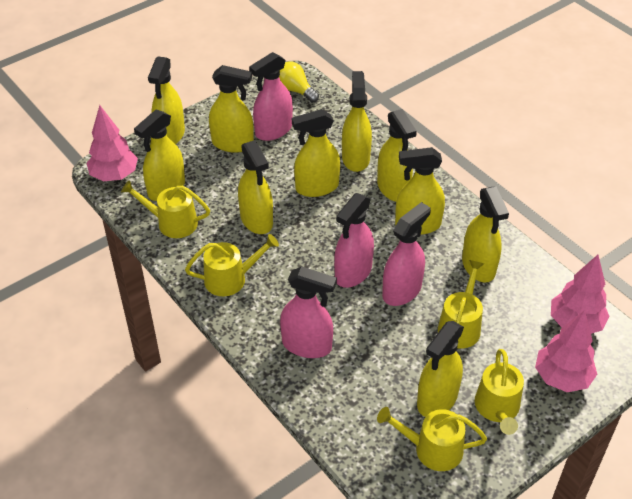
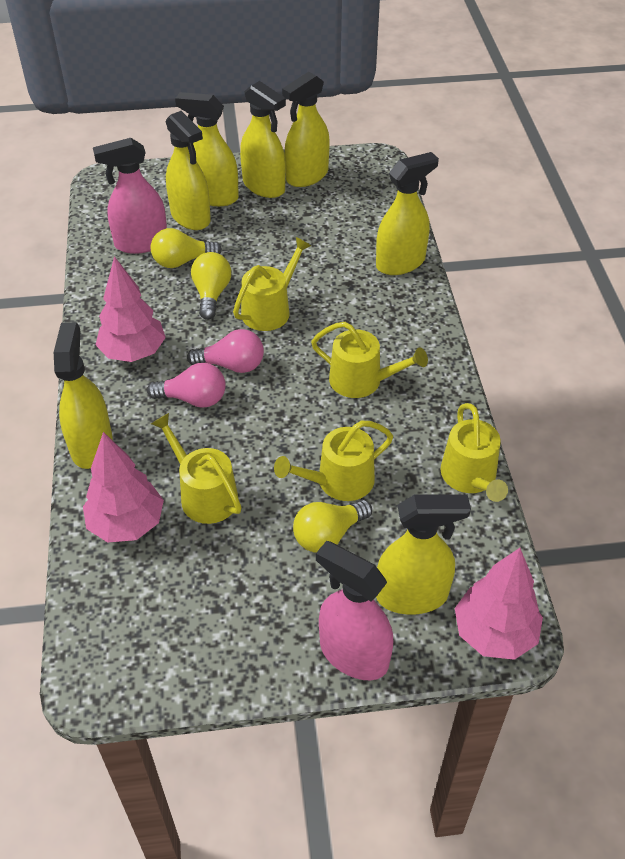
pink light bulb: none = 0 -> [147,363,226,408] [187,329,264,373] = 2
pink spray bottle: [249,52,293,141] [280,266,337,358] [334,193,374,288] [382,202,431,306] = 4 -> [93,138,167,254] [316,541,393,680] = 2
yellow light bulb: [279,61,319,103] = 1 -> [151,228,222,268] [191,252,231,320] [293,500,372,553] = 3
yellow spray bottle: [134,110,185,201] [148,56,185,144] [209,65,254,153] [238,140,273,234] [292,109,340,197] [342,71,372,172] [377,109,417,202] [395,147,445,235] [417,321,464,417] [462,187,509,283] = 10 -> [54,322,113,469] [166,111,211,230] [175,92,239,206] [240,81,286,198] [282,71,330,187] [376,152,439,275] [376,494,471,615] = 7

